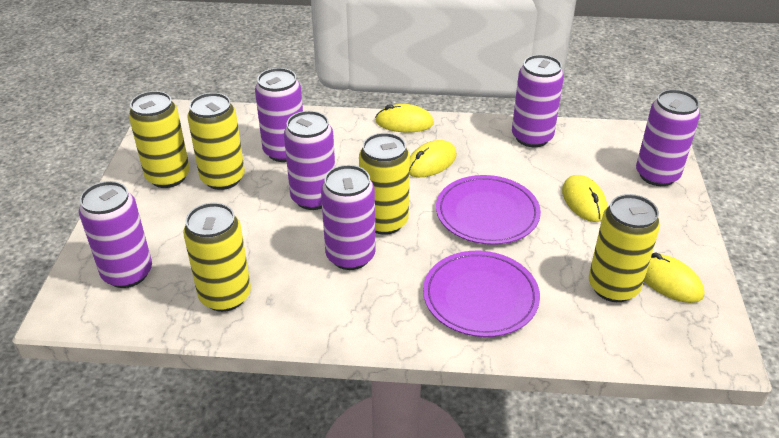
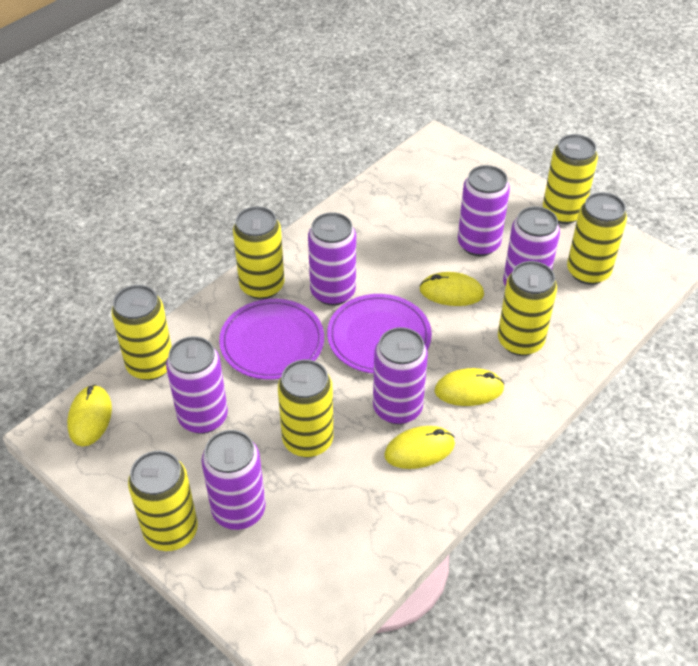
yellow can: [129,91,190,188] [183,203,251,312] [187,93,245,190] [359,133,410,235] [589,194,660,302] = 5 -> [111,285,172,381] [128,451,198,551] [233,206,285,299] [278,360,334,457] [498,261,557,356] [543,134,598,224] [567,192,627,285] = 7

